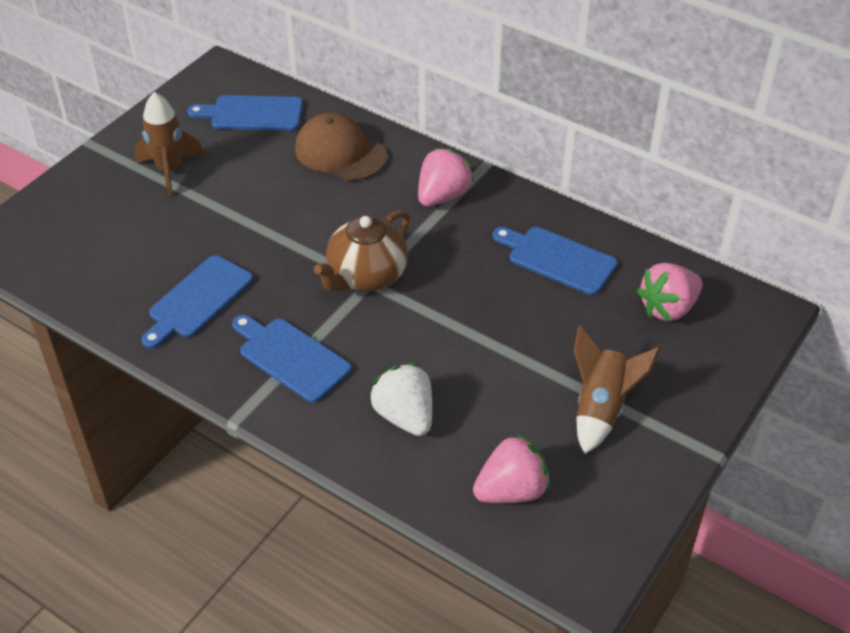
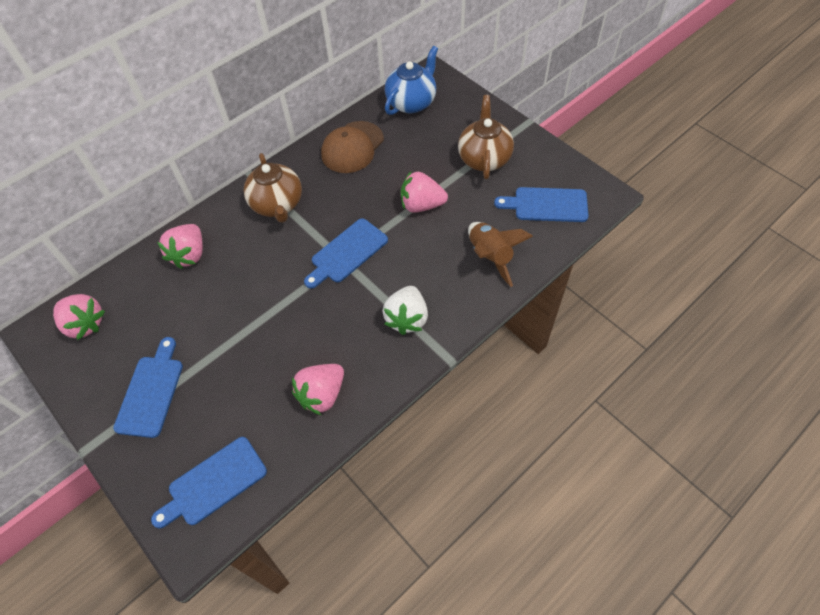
blue teapot: none = 0 -> [385,46,438,115] = 1
brown rocket: [134,92,204,197] [574,325,660,454] = 2 -> [468,222,533,287] = 1
brown teapot: [314,210,410,292] = 1 -> [244,153,302,223] [458,95,514,179] = 2
pink strawberry: [418,148,474,206] [473,434,551,503] [637,263,702,321] = 3 -> [53,294,105,340] [157,224,203,269] [292,364,344,415] [401,171,448,213] = 4

